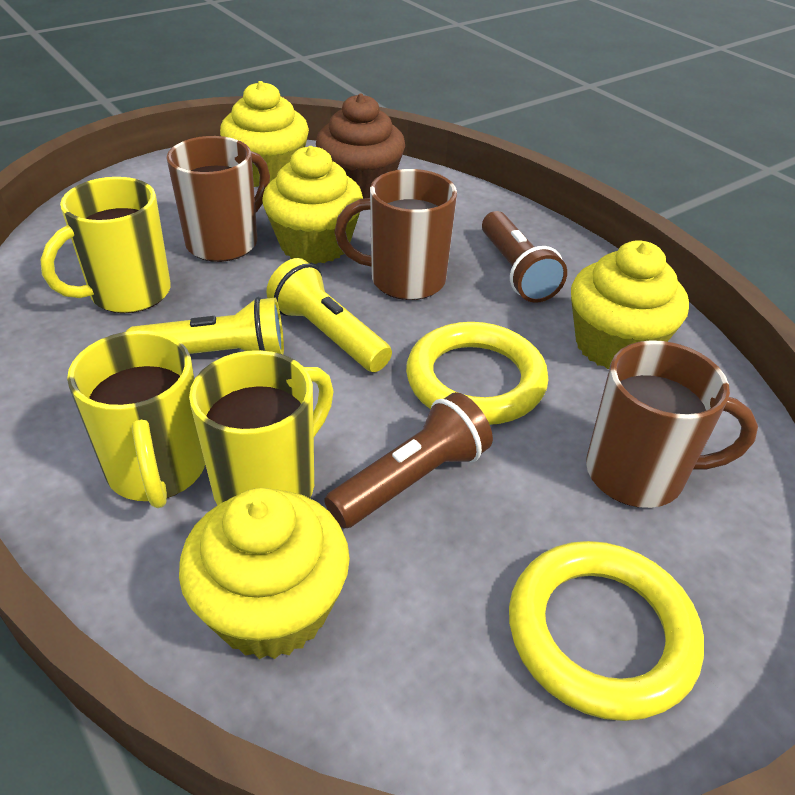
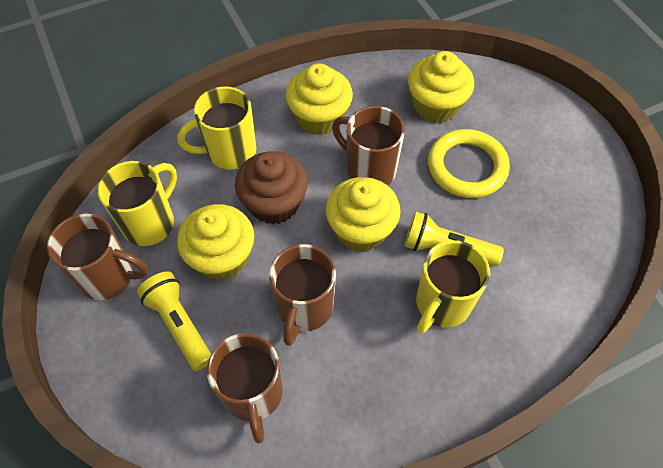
brown flashlight: [324,392,493,528] [482,211,567,303] = 2 -> none = 0
brown mug: [167,136,270,262] [334,169,457,300] [586,340,758,508] = 3 -> [47,214,148,300] [207,333,283,443] [269,244,336,346] [332,106,405,185] = 4
yellow ring: [406,322,549,425] [509,541,704,721] = 2 -> [428,129,510,198] = 1

